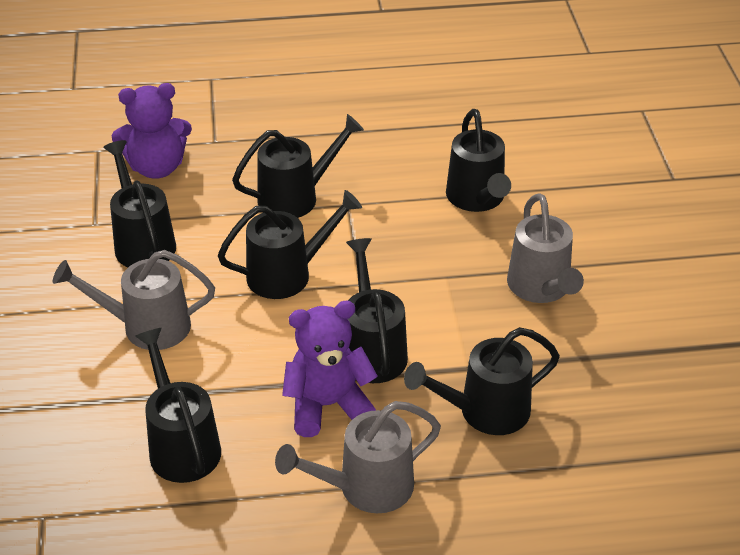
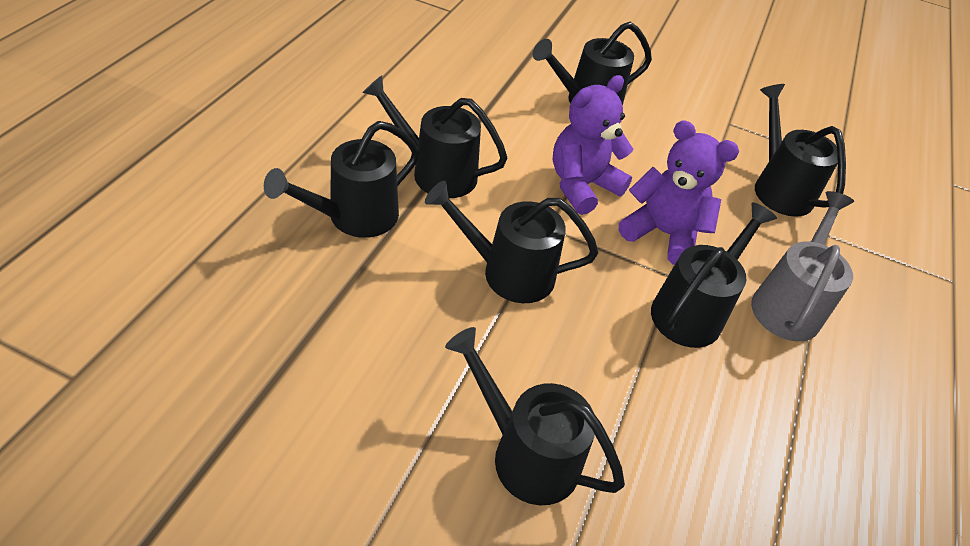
grey watering can: [53,250,215,350] [275,401,441,513] [507,193,584,303] = 3 -> [751,191,854,341] = 1

